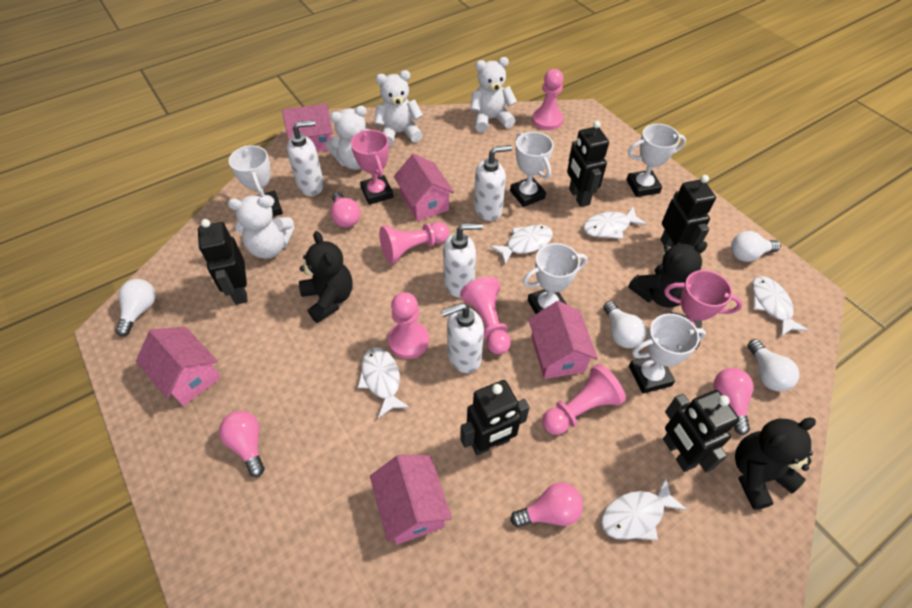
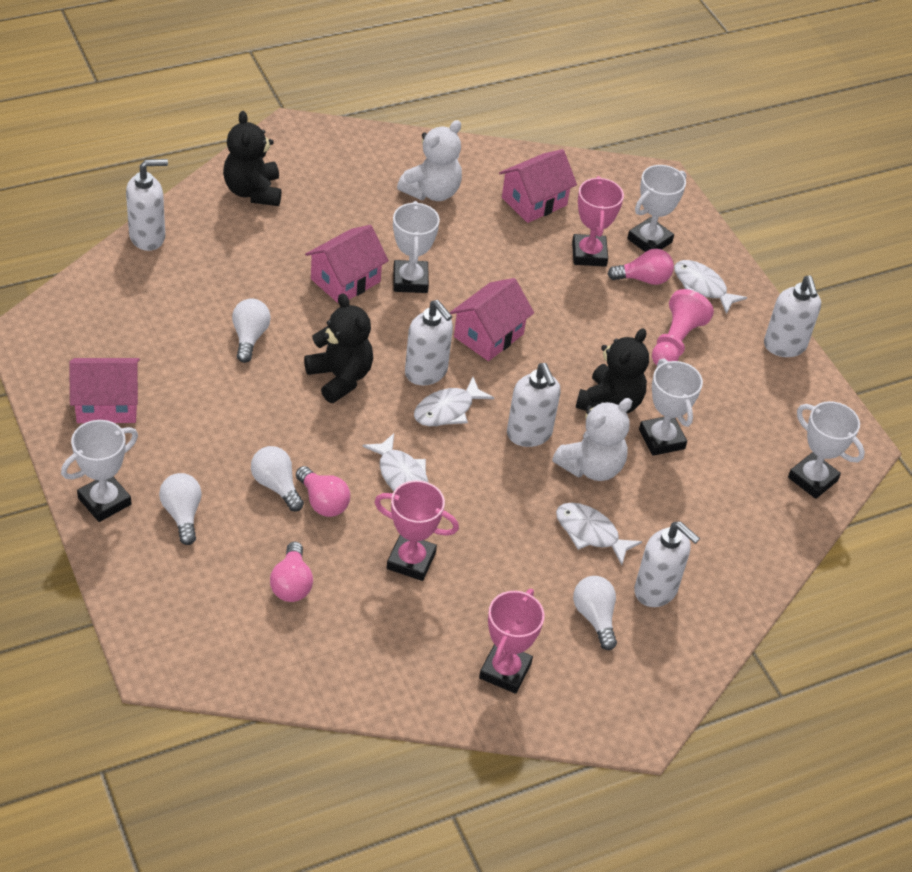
black robot: [198,219,248,305] [460,380,530,455] [567,121,609,207] [660,175,716,247] [663,390,739,472] = 5 -> none = 0
pink house: [136,327,221,406] [282,104,333,152] [370,455,452,545] [394,154,454,221] [528,301,598,379] = 5 -> [69,358,140,423] [305,225,389,304] [450,278,534,361] [499,149,577,223] = 4
pink light bulb: [219,411,264,477] [331,192,361,228] [510,483,583,527] [713,368,754,435] = 4 -> [270,542,313,602] [296,466,350,517] [608,249,674,285] = 3
pink pawn: [379,222,449,264] [388,292,429,359] [460,277,511,354] [532,69,564,130] [542,364,626,435] = 5 -> [652,289,714,365] = 1
pink trophy: [351,130,393,205] [664,270,743,350] = 2 -> [375,480,459,581] [479,589,545,694] [572,176,624,267] = 3
white fish: [358,347,410,418] [490,225,553,264] [583,206,647,239] [601,477,687,540] [752,276,809,336] = 5 -> [363,433,429,491] [414,377,494,426] [556,502,642,565] [674,260,747,314] = 4
white soap dispenser: [287,120,324,196] [441,303,484,373] [443,223,483,298] [474,145,512,221] = 4 -> [126,159,168,251] [405,300,453,385] [507,363,560,447] [634,521,700,607] [764,276,821,357] = 5
white teddy bear: [228,196,295,259] [325,106,371,170] [374,70,423,147] [470,57,517,132] = 4 -> [397,120,462,201] [552,398,632,481] = 2

